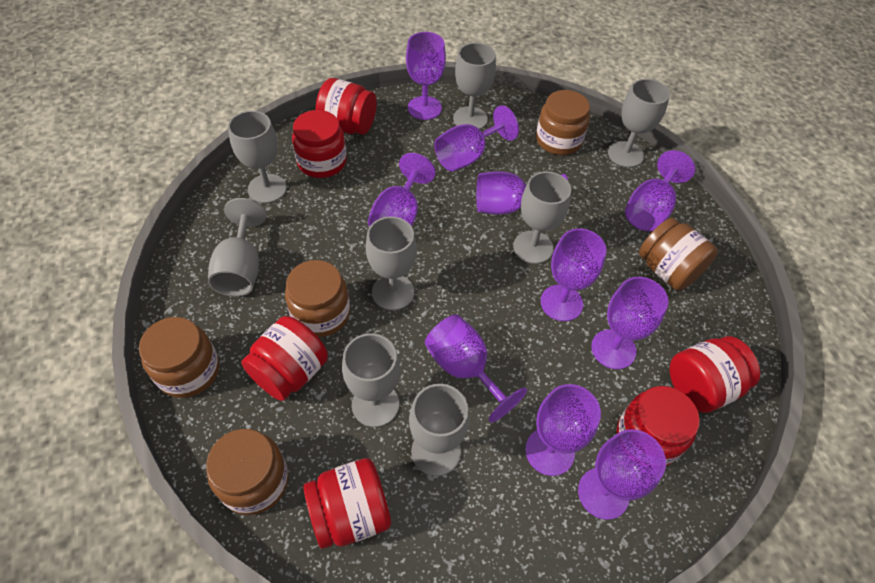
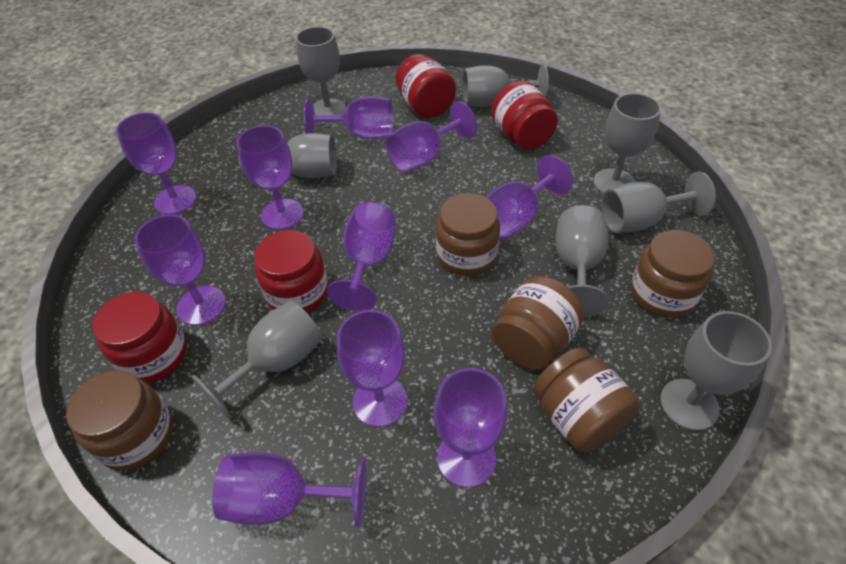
red jar: [241,316,328,401] [292,110,346,178] [303,458,391,549] [316,78,377,135] [617,386,700,466] [670,336,760,413] = 6 -> [93,292,187,383] [254,230,328,313] [396,54,456,118] [491,81,558,149] = 4

